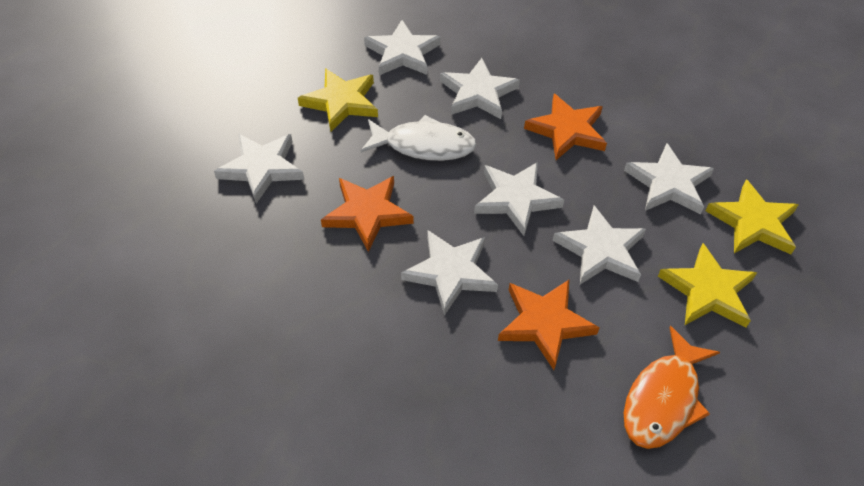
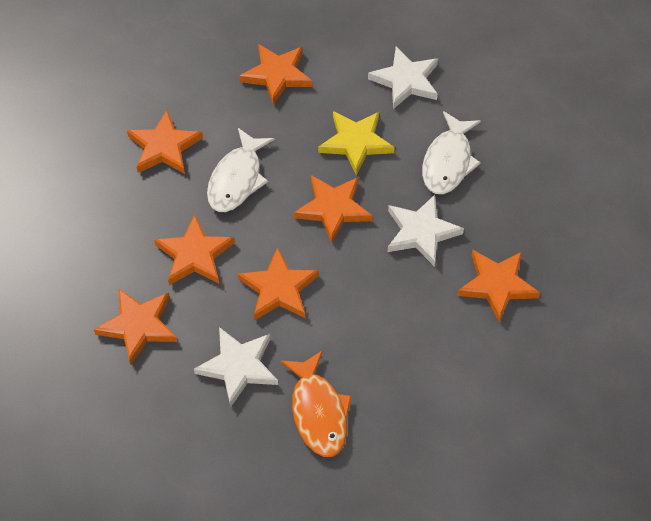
orange star: [321,176,414,252] [498,280,600,370] [524,94,607,160] = 3 -> [94,288,177,365] [127,110,203,174] [154,215,235,285] [238,247,319,321] [239,44,313,105] [293,175,372,244] [457,250,540,322] = 7
white fish: [361,115,477,161] = 1 -> [207,128,275,212] [422,111,481,194] = 2
white star: [214,134,304,204] [364,20,440,75] [401,230,498,316] [440,58,520,119] [474,162,564,236] [553,205,646,285] [624,143,714,215] = 7 -> [194,327,278,407] [368,47,438,109] [387,195,464,267] = 3
yellow star: [298,68,378,132] [658,243,757,327] [705,179,799,254] = 3 -> [318,111,395,175] = 1

